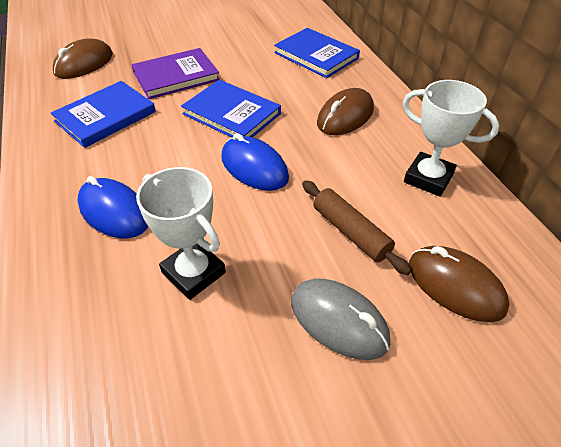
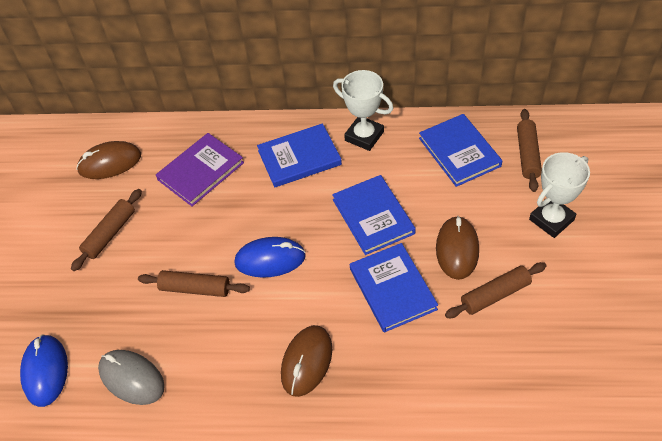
blue book: [51,81,156,148] [181,80,281,137] [274,28,360,78] = 3 -> [257,123,342,187] [332,175,416,255] [350,243,438,333] [419,114,502,187] = 4
brown rolling pin: [302,180,412,275] = 1 -> [71,189,142,271] [138,270,250,297] [445,262,546,318] [517,109,542,192] = 4

